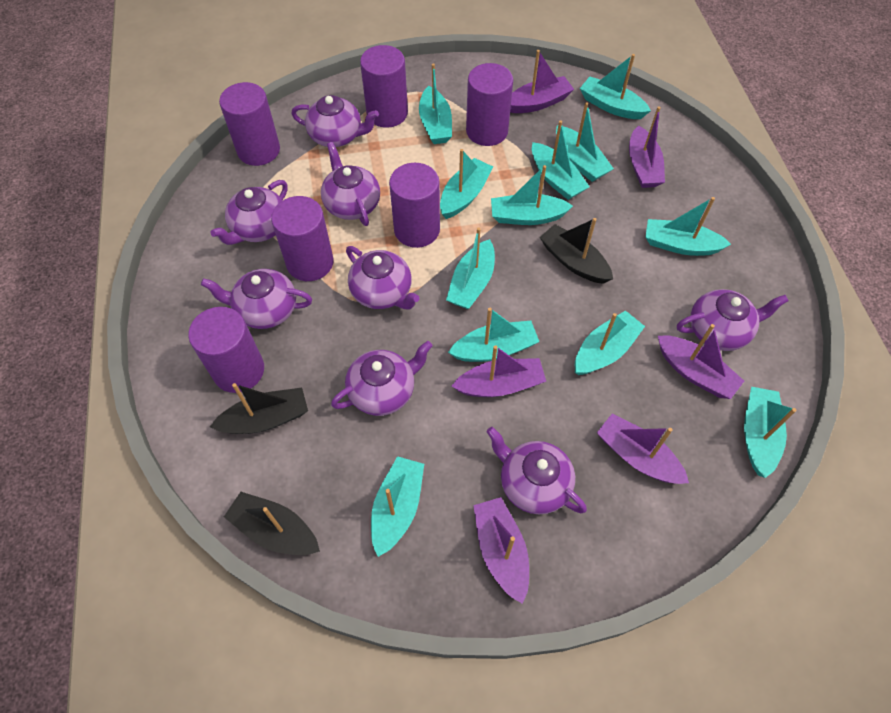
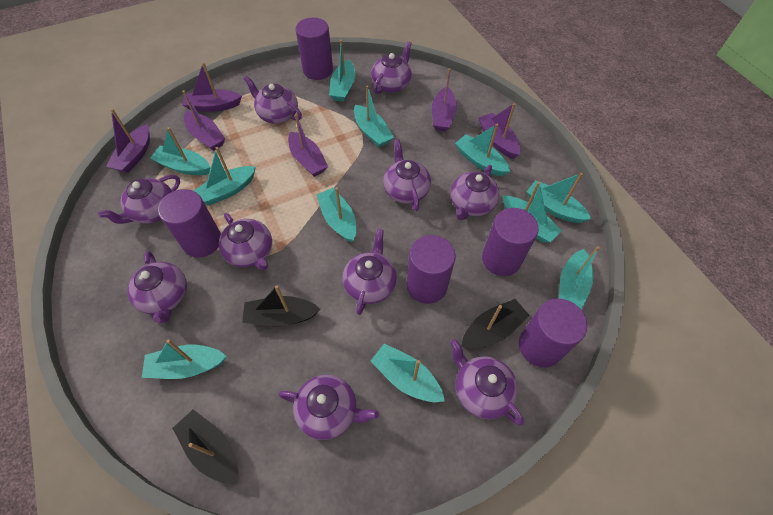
purple cylinder: [188,307,264,393] [219,82,280,166] [271,196,334,281] [360,45,408,128] [389,163,440,248] [466,63,513,146] = 6 -> [158,189,221,258] [295,17,333,80] [407,235,456,304] [482,208,539,276] [519,299,588,368] = 5
purple teapot: [201,269,312,329] [211,180,288,245] [291,95,379,147] [321,142,380,226] [331,341,433,416] [346,246,420,309] [487,427,587,514] [677,289,789,351] = 8 -> [98,175,180,224] [127,251,187,323] [219,213,272,270] [244,76,302,124] [279,375,379,440] [342,229,397,315] [371,41,412,94] [383,139,431,211] [450,165,500,220] [450,339,524,425] = 10
turquoise boat: [371,456,424,557] [419,63,452,144] [440,149,493,219] [446,227,495,309] [448,308,539,362] [491,165,573,225] [532,120,589,200] [556,102,614,182] [575,310,645,375] [580,54,651,119] [645,197,731,256] [744,387,796,478] = 12 -> [142,339,227,379] [150,127,211,175] [194,147,256,205] [316,187,357,242] [329,40,355,102] [354,85,394,147] [371,343,445,402] [455,124,510,176] [502,182,562,243] [526,173,591,223] [559,246,600,310] = 11

